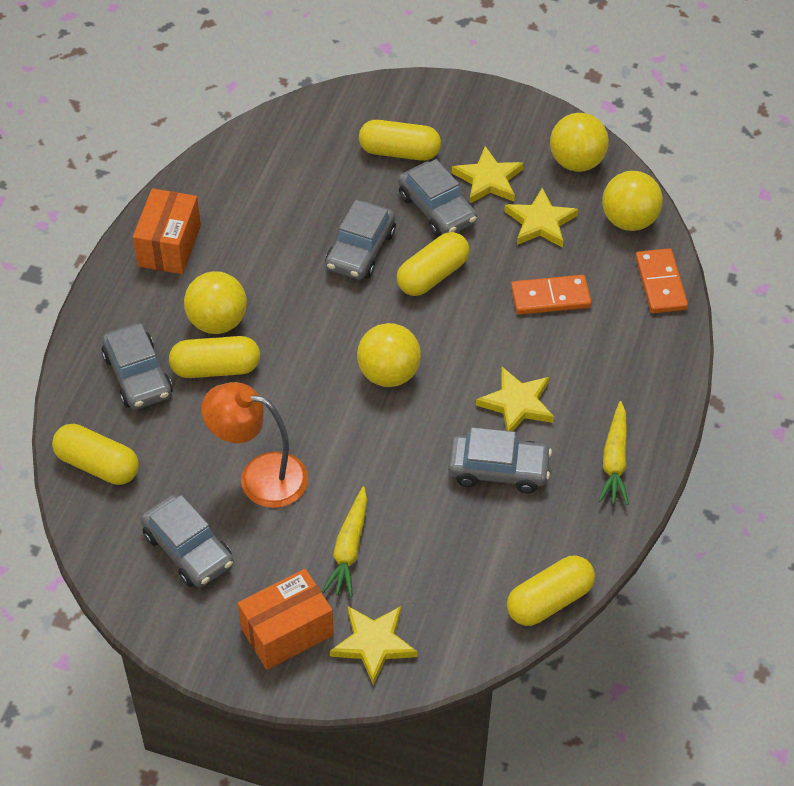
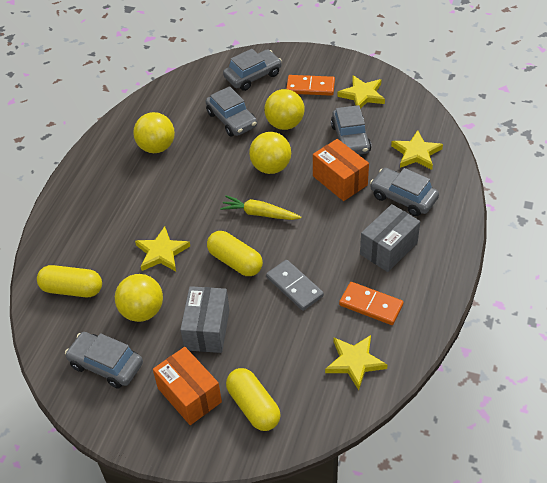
grey box: none = 0 -> [180,286,229,353] [360,204,420,272] = 2
grey domino: none = 0 -> [266,260,324,311] = 1
orange lamp: [201,382,308,508] = 1 -> none = 0
yellow capsule: [52,424,139,485] [169,336,260,378] [359,120,441,161] [397,232,469,296] [507,556,595,626] = 5 -> [37,265,102,297] [207,231,263,276] [226,368,281,431] = 3
yellow carrot: [322,487,367,597] [599,401,629,505] = 2 -> [220,195,301,220] = 1

